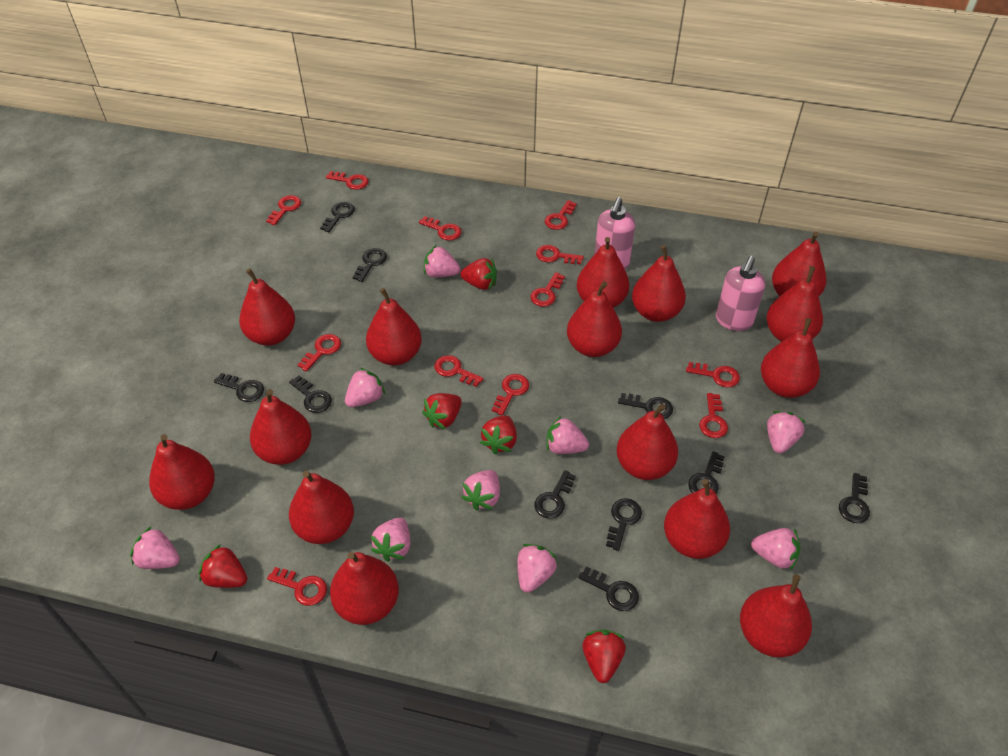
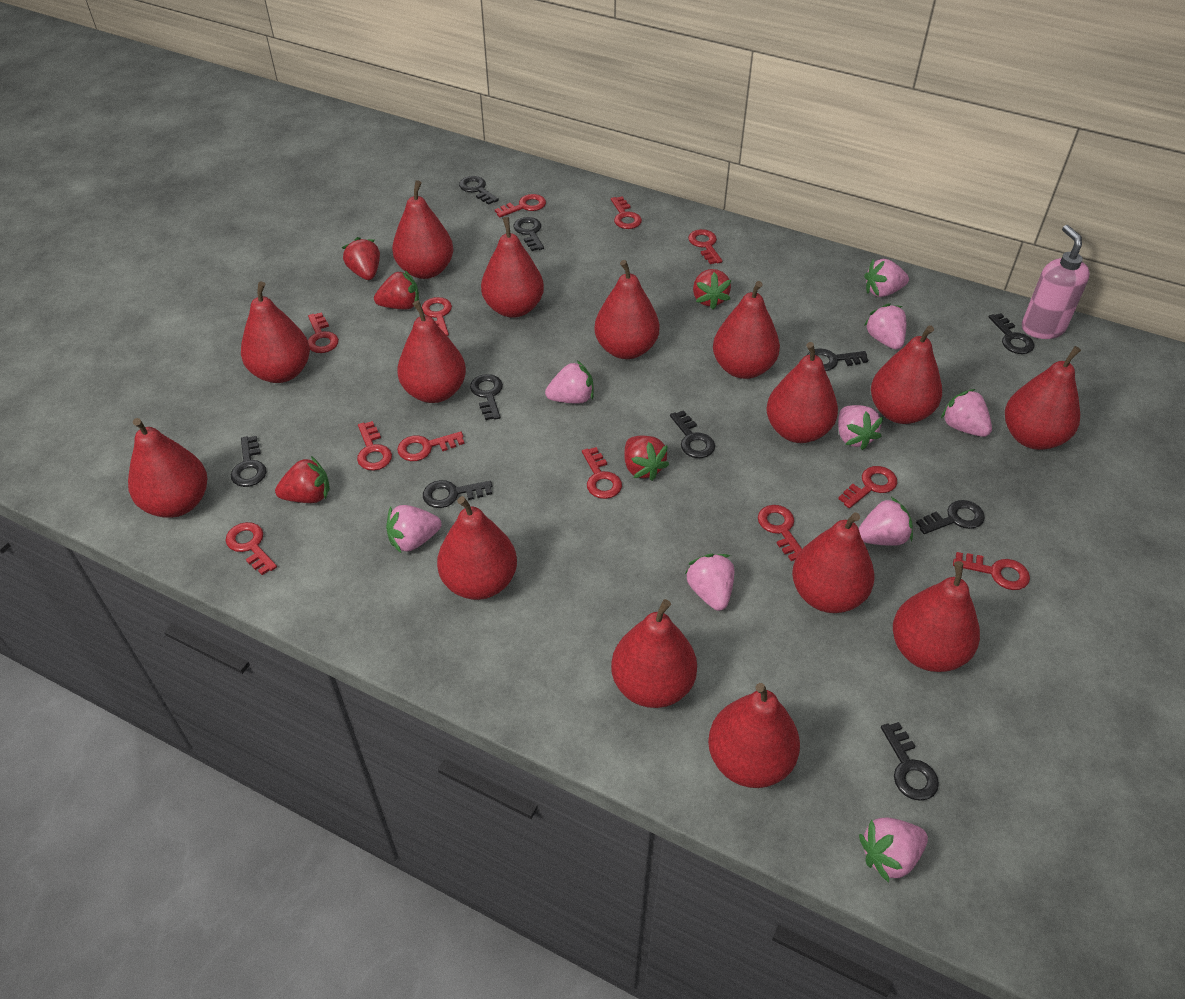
pink soap dispenser: [594,197,635,269] [716,256,765,331] = 2 -> [1022,225,1090,339] = 1

